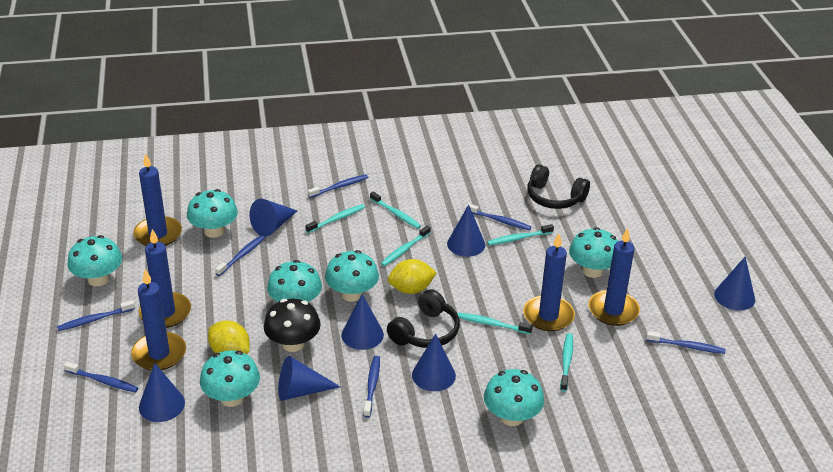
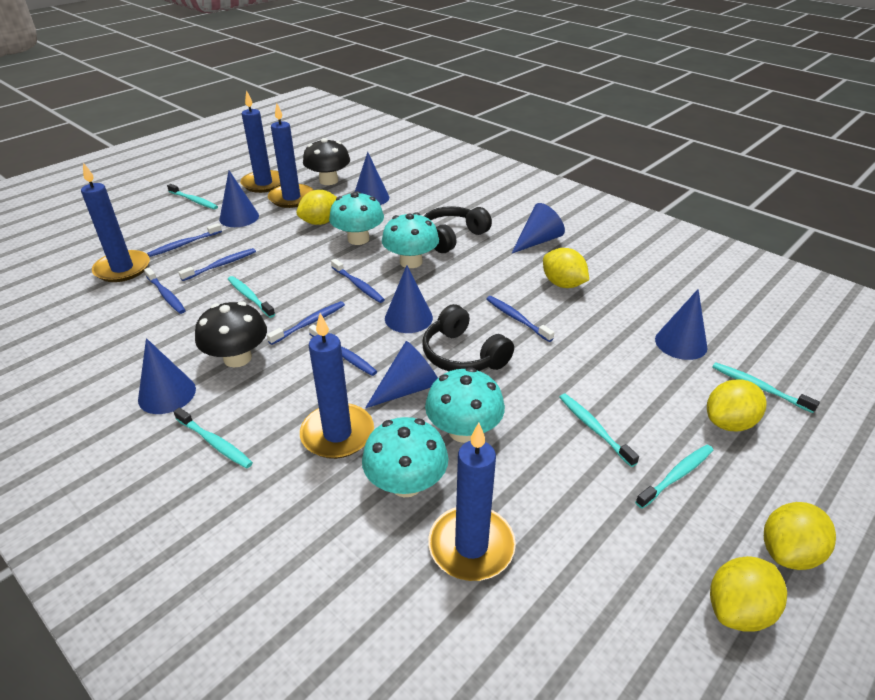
black mushroom: [264,299,321,352] = 1 -> [195,301,267,368] [303,138,350,185] = 2
turquoise mushroom: [67,235,122,286] [187,189,238,238] [200,350,260,407] [267,260,322,302] [325,250,379,302] [484,369,544,426] [569,227,618,278] = 7 -> [329,191,384,245] [362,417,448,497] [382,212,439,268] [425,367,505,443] = 4
yellow lemon: [208,320,250,354] [388,259,437,294] = 2 -> [296,190,337,225] [543,248,589,288] [707,379,767,431] [710,556,787,632] [764,502,836,570] = 5

